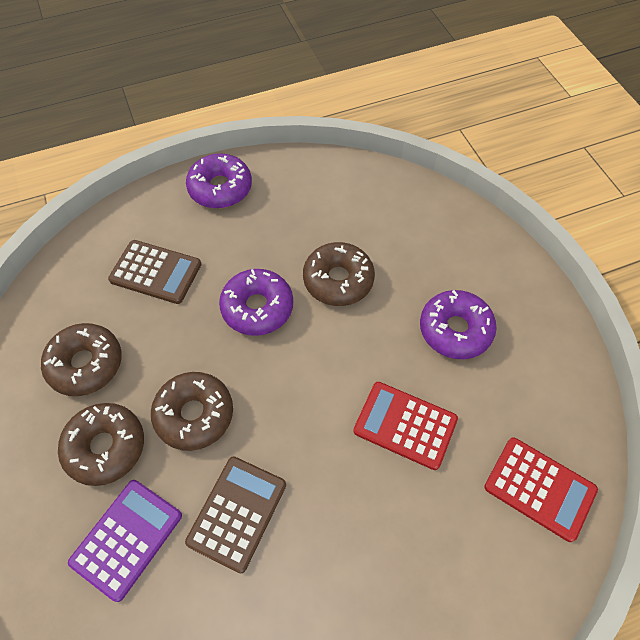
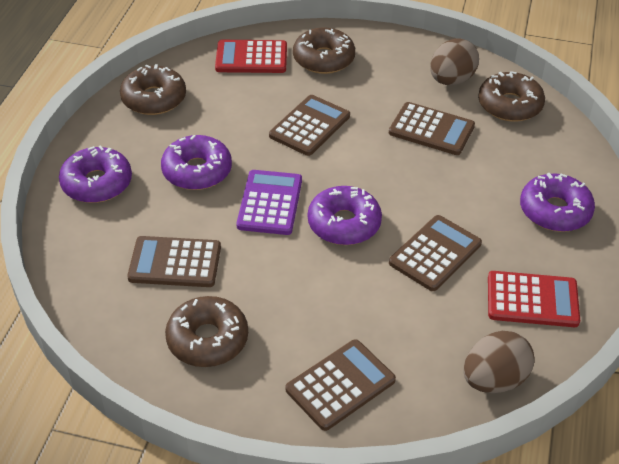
brown calculator: [108,240,202,304] [185,457,286,573] = 2 -> [127,236,221,287] [269,95,350,156] [285,339,396,431] [389,102,475,155] [389,215,482,291] = 5
brown egg: none = 0 -> [430,38,479,85] [464,331,534,393] = 2
purple donut: [186,154,252,208] [219,269,293,336] [420,290,497,359] = 3 -> [59,145,132,203] [161,135,232,190] [308,186,382,245] [520,173,595,232] = 4

